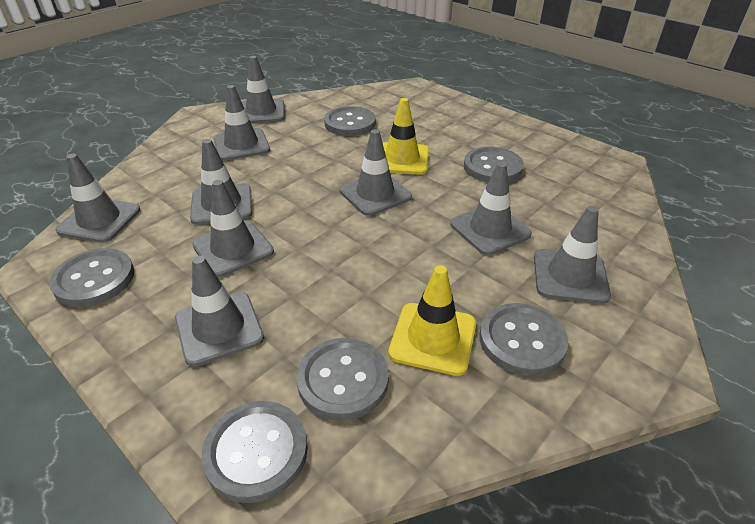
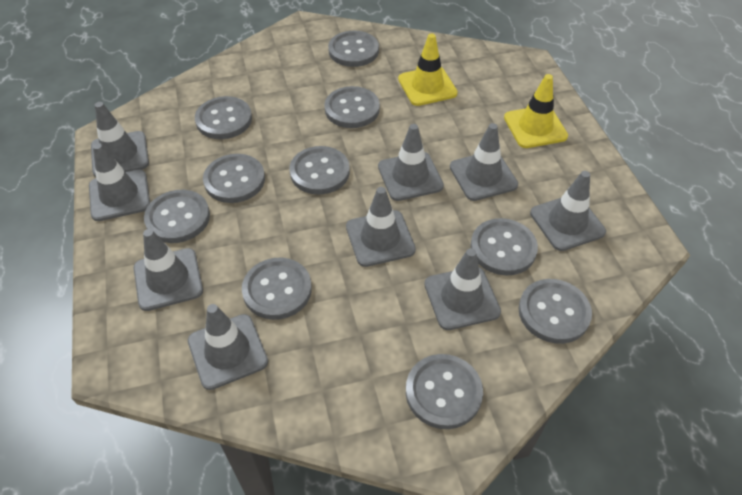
grey button: [49,248,134,307] [201,401,308,503] [297,338,389,421] [324,106,376,136] [464,147,524,183] [480,303,568,376] = 6 -> [144,190,210,243] [195,96,252,139] [203,154,265,203] [242,258,312,320] [289,146,350,195] [324,86,380,128] [328,31,379,67] [406,354,483,429] [470,218,538,275] [518,279,592,344] = 10

